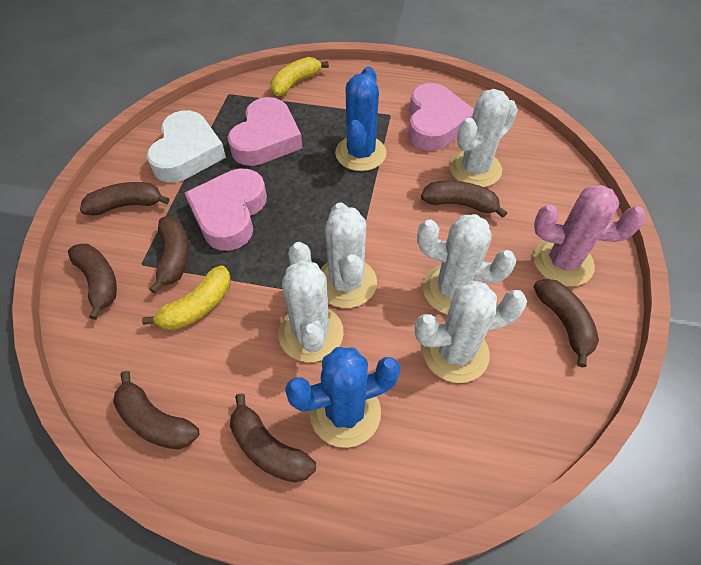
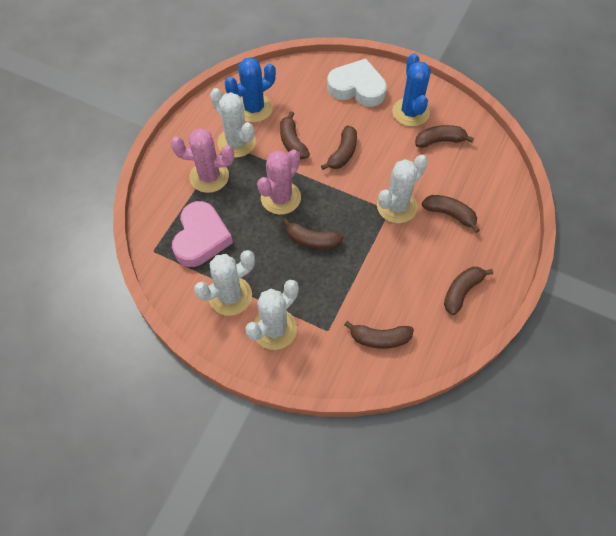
pink cactus: [534,185,646,287] = 1 -> [171,128,234,193] [257,149,301,215] = 2
pink heart: [185,169,267,251] [228,97,303,166] [408,83,474,151] = 3 -> [172,201,233,267] = 1
white cactus: [278,242,344,362] [320,202,377,308] [415,281,527,383] [417,214,516,315] [449,89,518,187] = 5 -> [194,250,255,316] [210,88,256,158] [245,280,299,350] [377,155,428,223] = 4
yellow banana: [142,265,231,330] [270,57,329,96] = 2 -> none = 0

